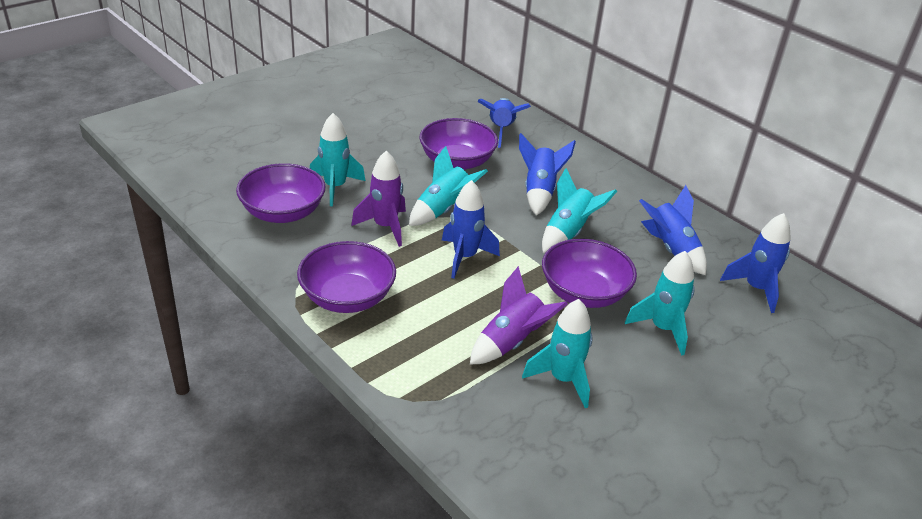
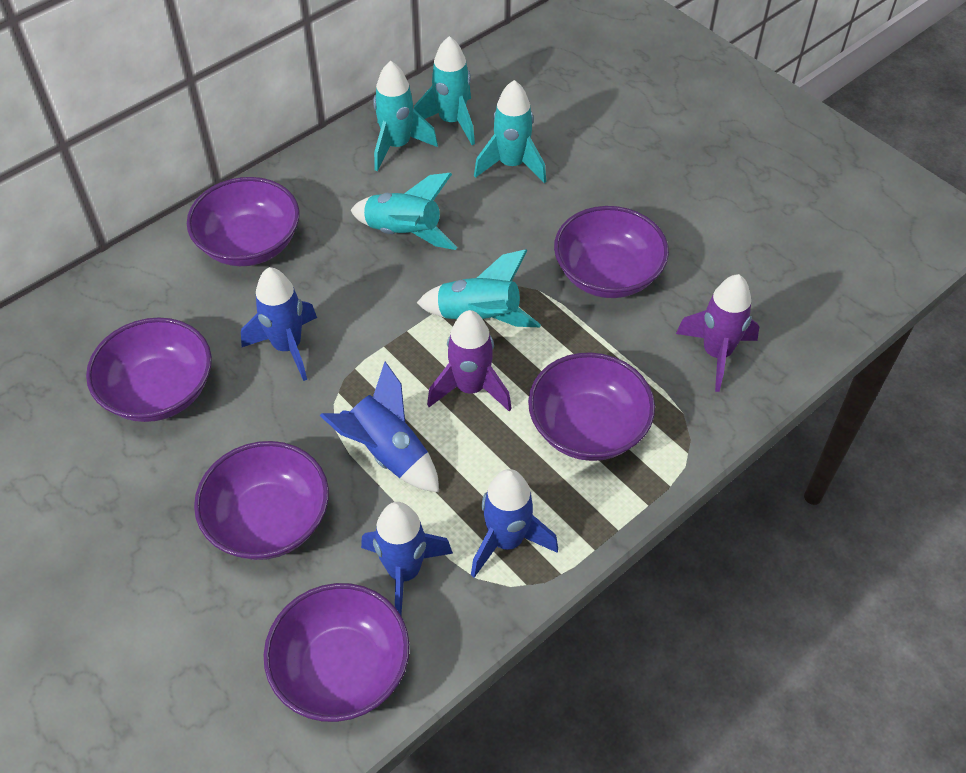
blue rocket: [442,180,500,278] [477,98,531,148] [519,133,576,216] [639,185,707,275] [720,213,791,313] = 5 -> [241,267,317,381] [320,361,439,492] [361,502,453,615] [471,469,558,578] = 4
purple bowl: [236,163,325,223] [297,241,396,313] [419,118,498,170] [542,239,637,308] = 4 -> [86,317,212,422] [187,177,300,266] [194,441,329,560] [263,583,410,722] [528,352,655,461] [554,206,669,298] = 6

